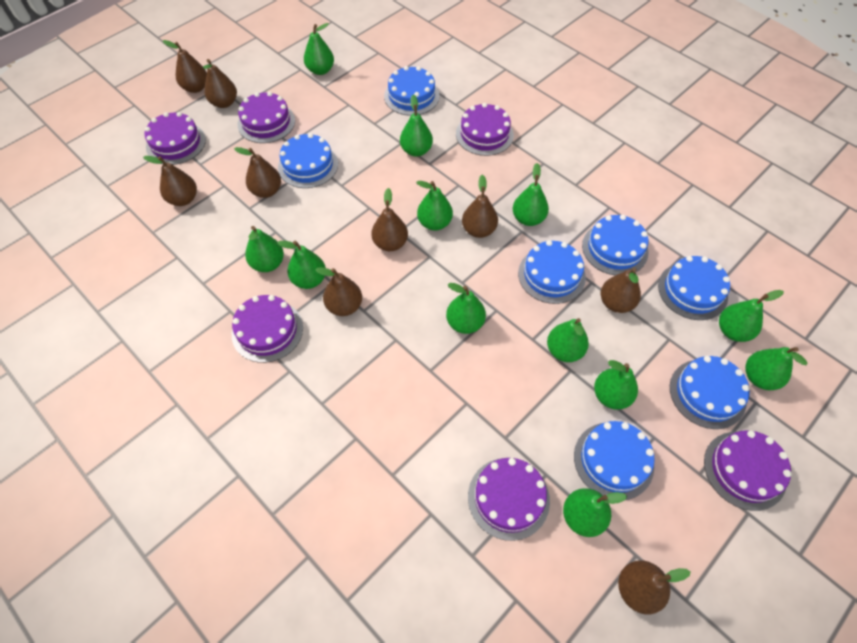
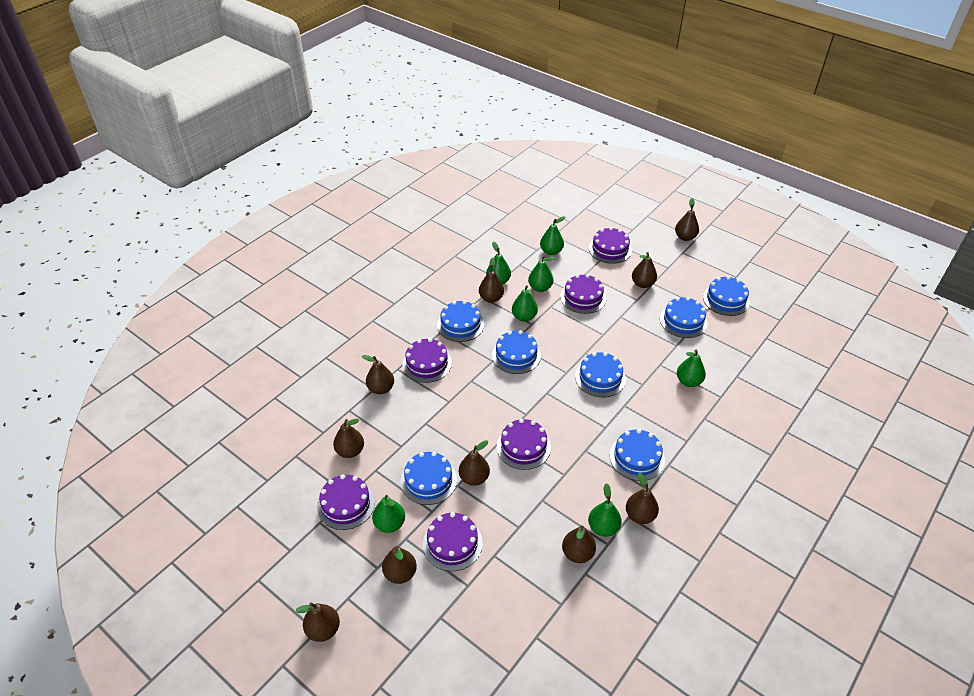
brown pear: [143,156,197,206] [163,40,207,93] [203,59,237,108] [234,147,281,198] [315,267,362,316] [371,188,408,251] [462,175,498,238] [601,268,641,313] [618,560,691,615] = 9 -> [296,603,340,642] [333,419,364,458] [362,355,394,394] [382,546,417,584] [459,440,490,486] [479,258,504,303] [562,526,596,563] [626,473,659,524] [632,252,657,288] [675,198,699,241] = 10
green pear: [245,226,284,272] [278,241,326,289] [304,23,334,75] [400,95,433,157] [416,181,453,230] [446,283,486,334] [513,163,549,226] [547,318,589,362] [563,488,627,537] [594,360,638,410] [719,290,784,342] [745,347,808,390] = 12 -> [372,495,405,533] [486,241,511,285] [512,286,538,322] [528,256,555,292] [540,216,565,255] [588,483,622,537] [677,350,706,387] = 7

